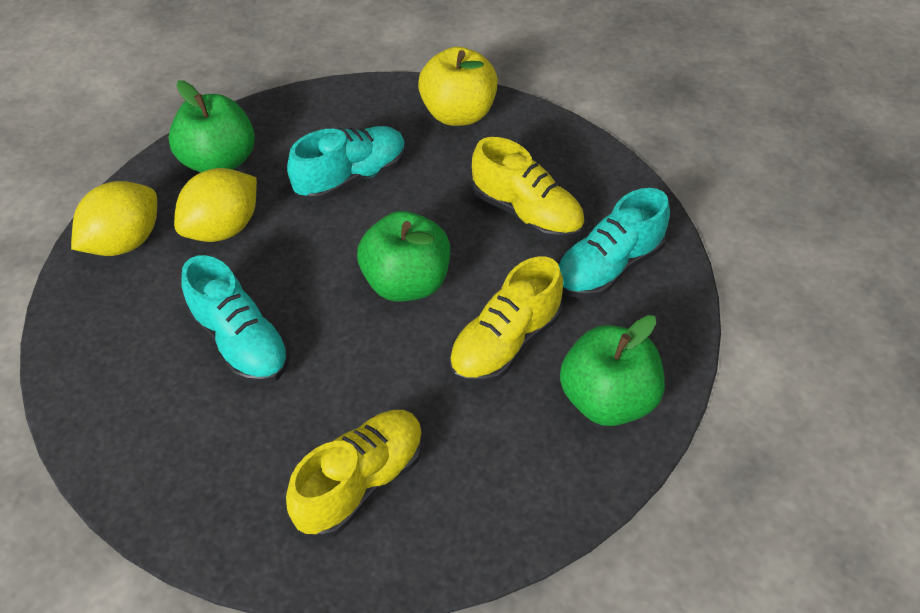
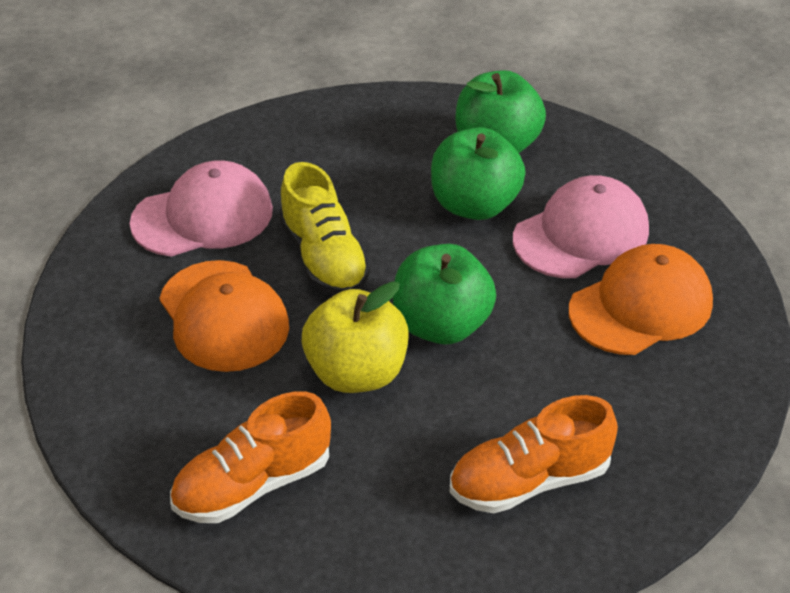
orange cap: none = 0 -> [159,260,289,372] [569,244,713,355] = 2
orange shoe: none = 0 -> [170,391,331,523] [449,395,618,513] = 2
pink cap: none = 0 -> [130,160,273,257] [513,175,649,278] = 2
turquoise shoe: [181,255,290,384] [287,126,406,201] [558,188,670,299] = 3 -> none = 0
yellow lemon: [71,181,157,256] [174,168,257,242] = 2 -> none = 0
yellow shoe: [286,410,423,538] [449,256,563,384] [472,137,585,240] = 3 -> [279,162,371,295] = 1

